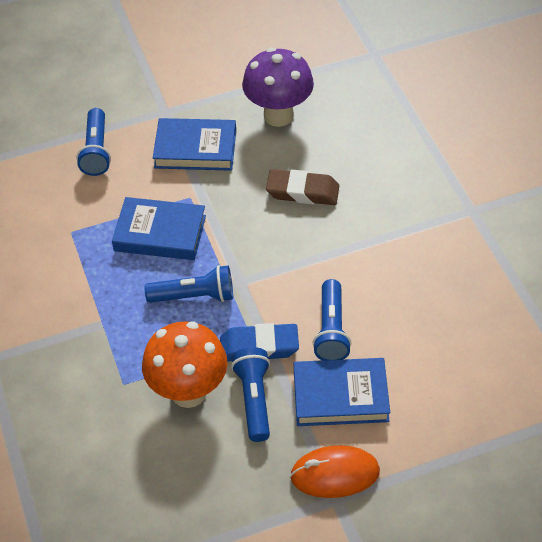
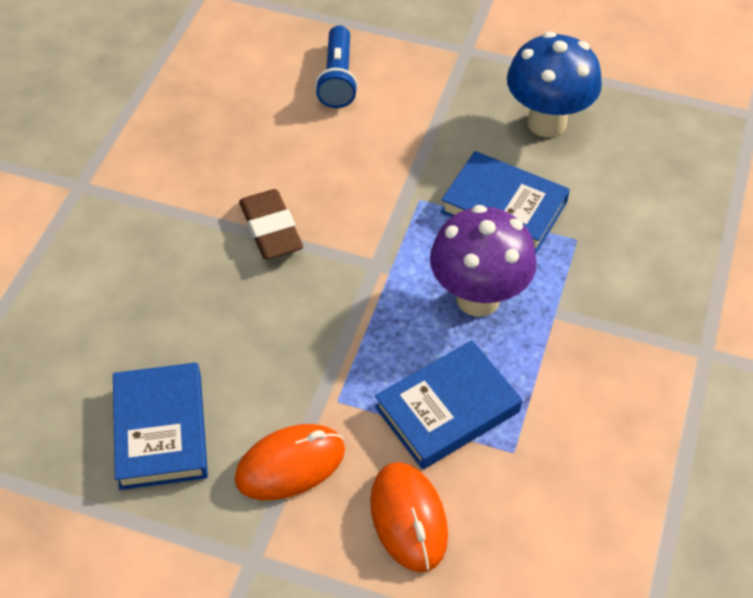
blue eraser: [220,323,299,362] = 1 -> none = 0
blue flashlight: [77,108,111,176] [145,265,233,303] [231,347,270,442] [313,279,351,360] = 4 -> [315,25,358,108] = 1
blue mushroom: none = 0 -> [507,32,602,137] = 1
orange mouse: [290,445,380,498] = 1 -> [235,424,345,500] [370,462,448,572] = 2
orange mushroom: [142,321,227,408] = 1 -> none = 0

